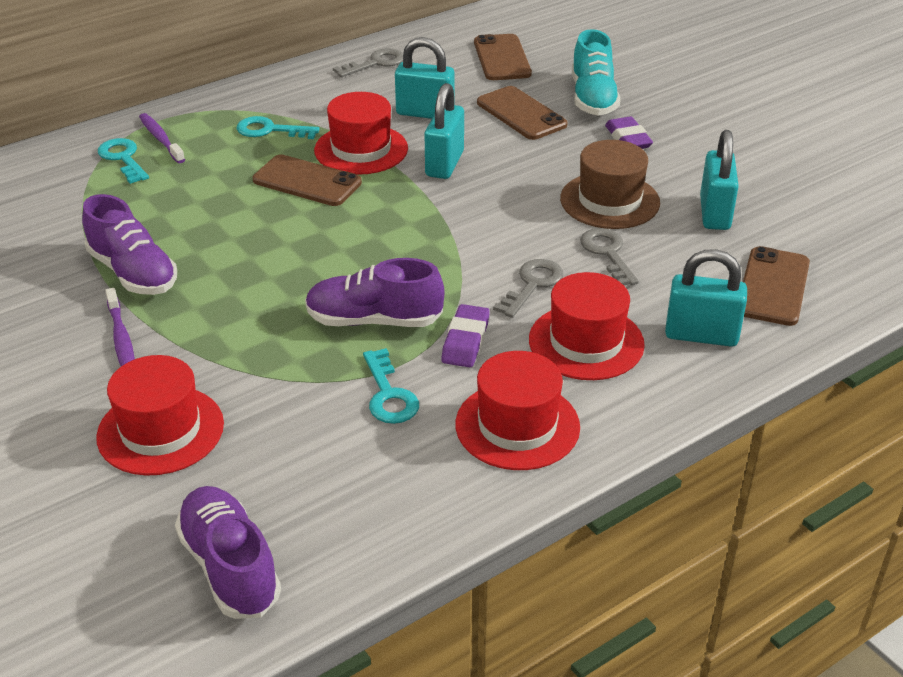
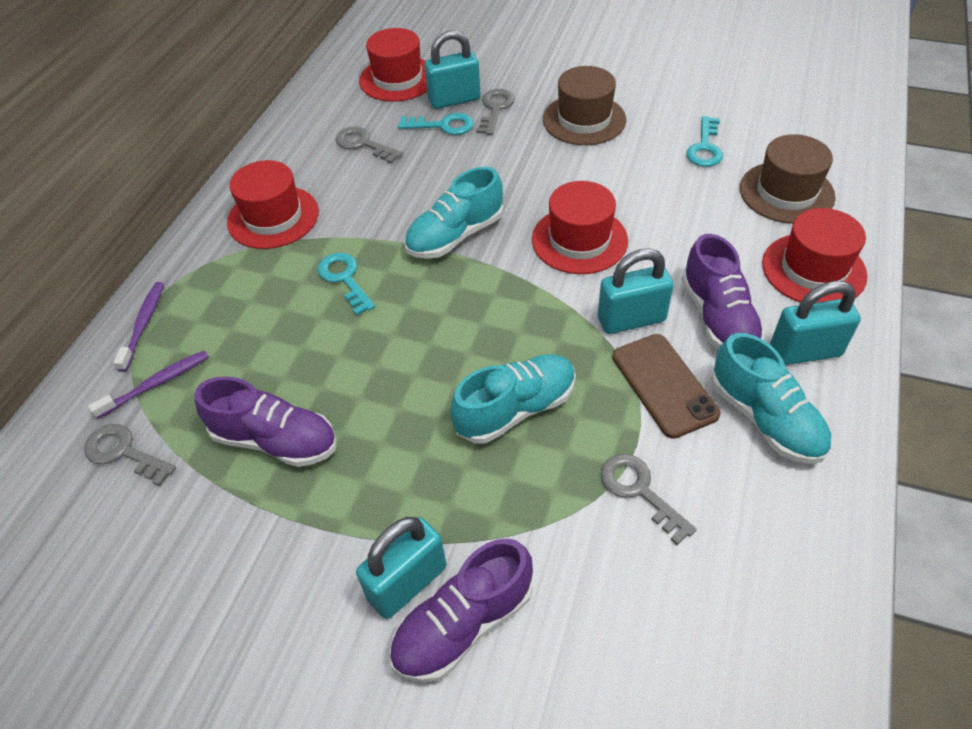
brown hat: [560,140,660,229] = 1 -> [543,66,626,145] [740,134,836,224] = 2
brown phone: [253,154,362,206] [474,34,532,80] [477,86,568,140] [743,246,810,326] = 4 -> [612,334,720,439] = 1
grey key: [333,48,403,77] [493,259,564,318] [580,228,639,285] = 3 -> [84,424,176,486] [336,126,403,164] [476,89,515,135] [601,454,697,545] = 4
purple eraser: [441,304,490,367] [605,116,653,149] = 2 -> none = 0
turquoise shoe: [572,29,621,115] = 1 -> [404,167,503,259] [450,354,576,444] [711,333,831,464] = 3

